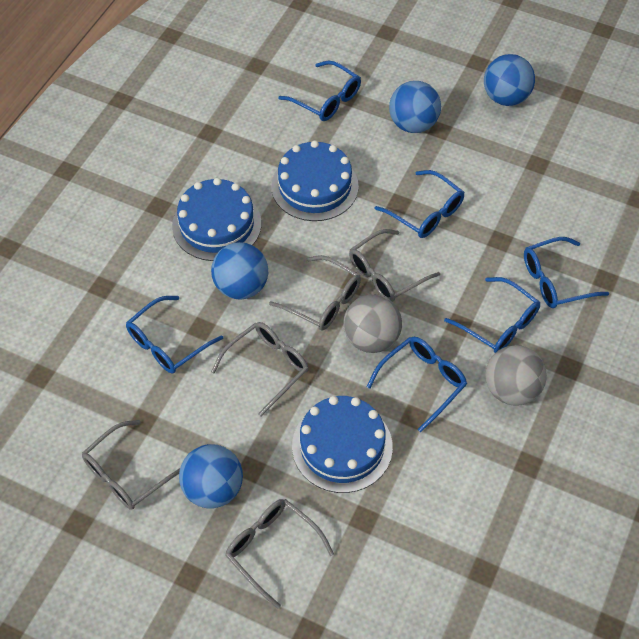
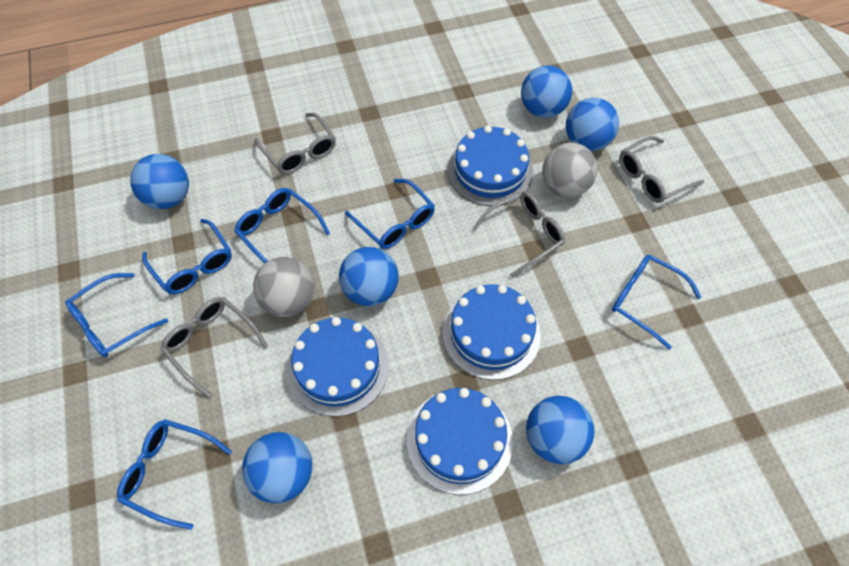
blue ball: [179,444,243,508] [211,242,268,300] [389,81,441,133] [484,54,535,106] = 4 -> [130,154,189,209] [242,432,313,504] [339,247,399,306] [521,65,572,118] [526,396,595,464] [566,98,619,151] = 6
blue cake: [172,178,261,261] [271,140,359,221] [292,396,393,493] = 3 -> [288,317,389,417] [407,388,513,495] [442,284,541,380] [448,125,533,206] = 4
grey glasses: [82,420,180,510] [211,322,309,416] [225,499,334,609] [269,255,361,331] [349,229,440,302] = 5 -> [161,297,268,398] [254,113,336,174] [472,191,565,278] [619,136,704,203] = 4

